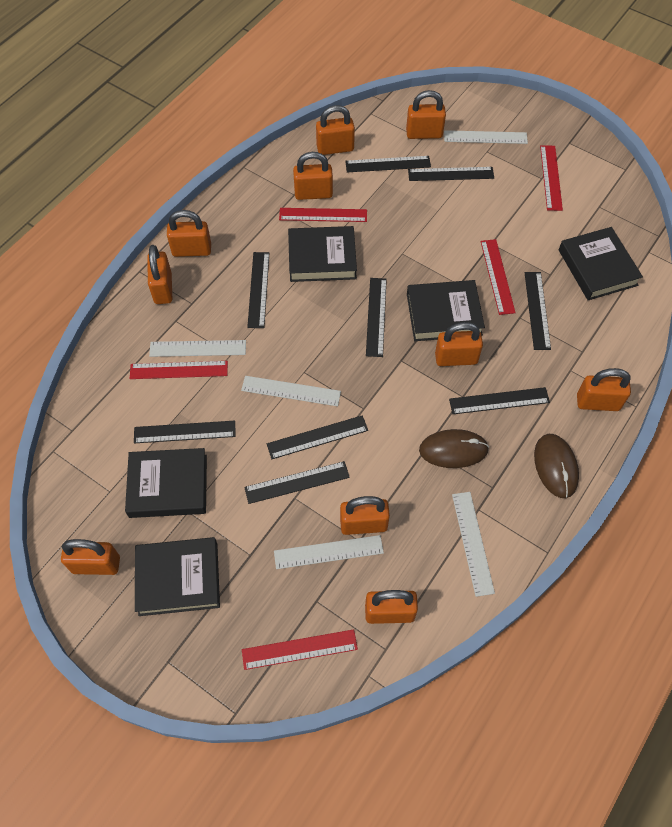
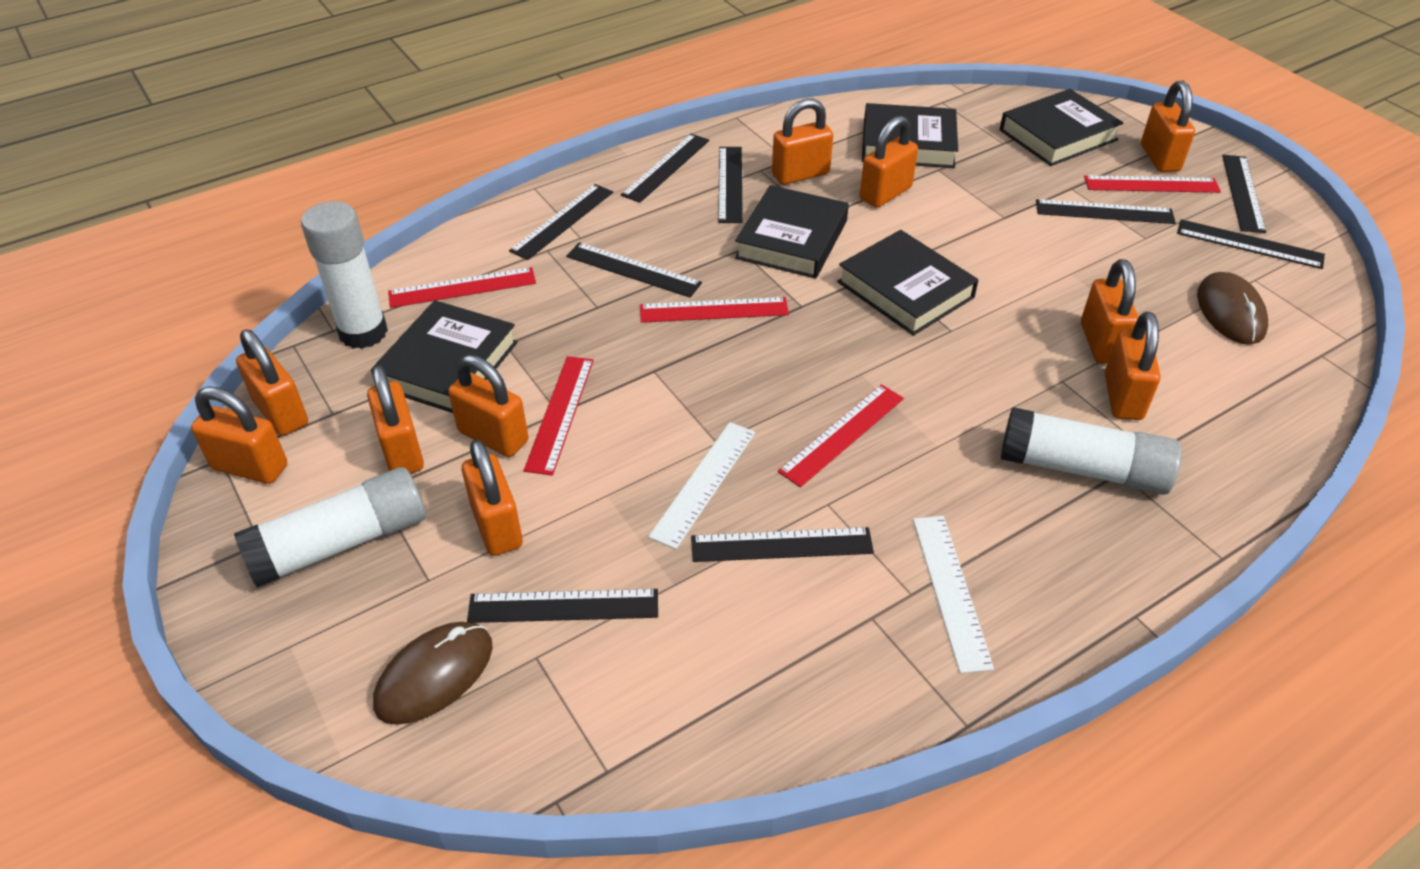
white glue stick: none = 0 -> [234,467,426,588] [301,201,388,349] [1001,407,1182,495] = 3
white ruler: [149,340,246,357] [241,376,341,406] [274,535,384,569] [444,130,528,144] [452,492,495,597] = 5 -> [648,422,755,549] [913,516,994,673] = 2

